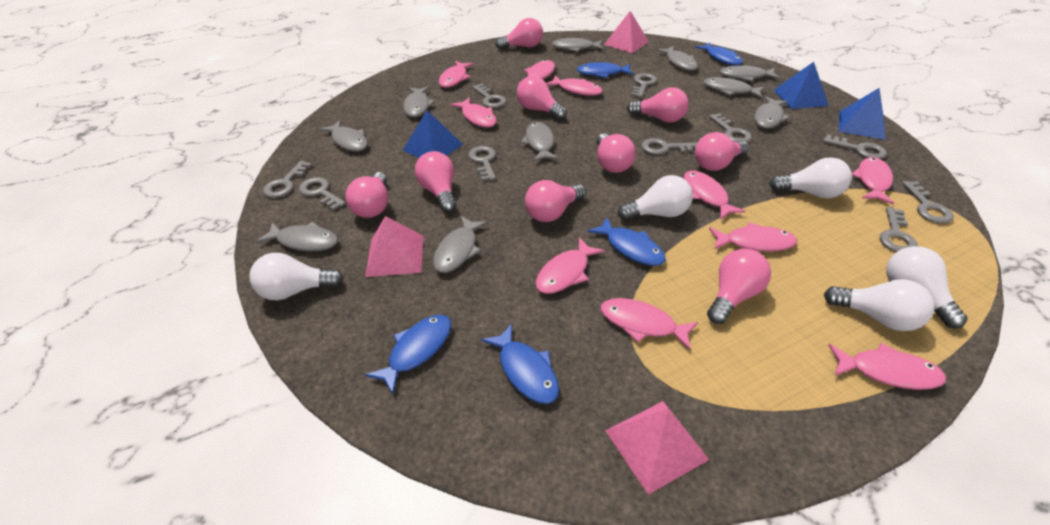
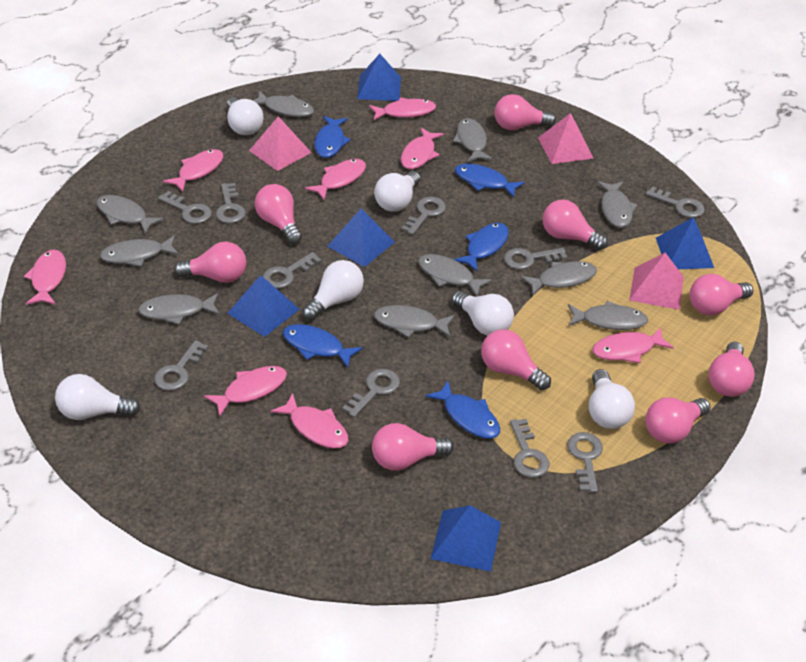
blue pyramid: [402,110,463,158] [774,62,829,109] [839,88,886,140] = 3 -> [227,275,299,337] [327,209,395,267] [357,54,401,101] [431,505,501,572] [656,217,714,269] = 5
pink fish: [439,61,474,88] [450,97,497,128] [517,60,555,84] [536,237,605,294] [546,76,603,96] [601,298,698,350] [684,170,745,219] [709,222,797,252] [828,343,946,390] [852,157,894,204] = 10 -> [24,250,66,305] [163,149,224,192] [204,366,287,416] [271,393,349,448] [305,159,366,200] [369,97,436,120] [401,128,444,169] [592,327,674,363] = 8
white light bulb: [250,253,344,300] [618,175,693,220] [769,157,852,199] [824,279,934,331] [886,246,968,328] = 5 -> [55,374,140,420] [227,97,263,135] [302,260,364,321] [374,171,420,212] [452,291,514,336] [589,369,635,429] = 6

